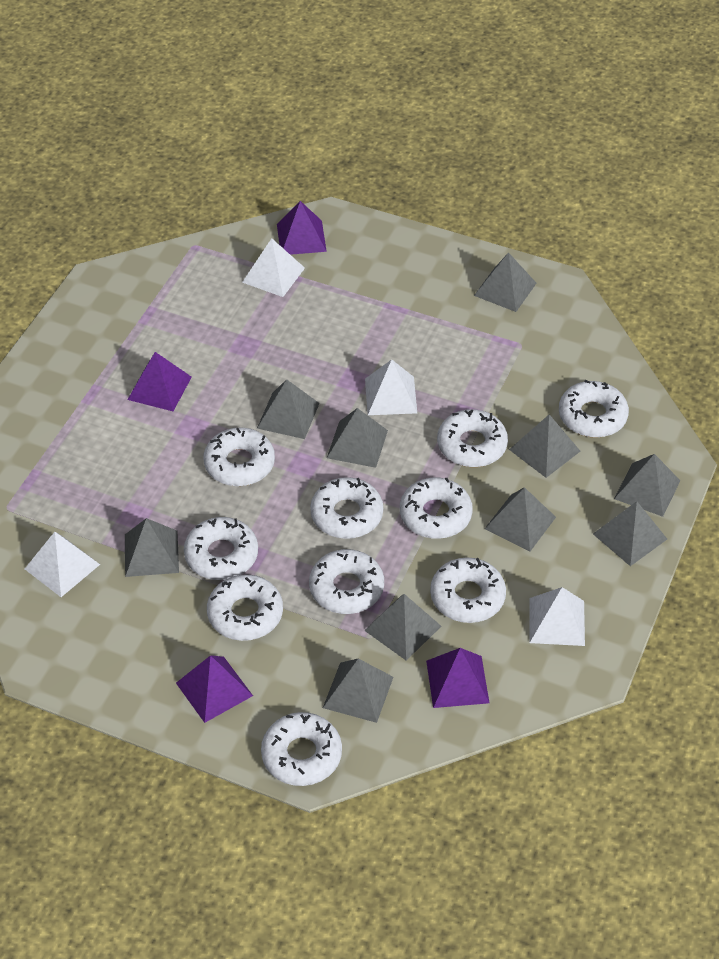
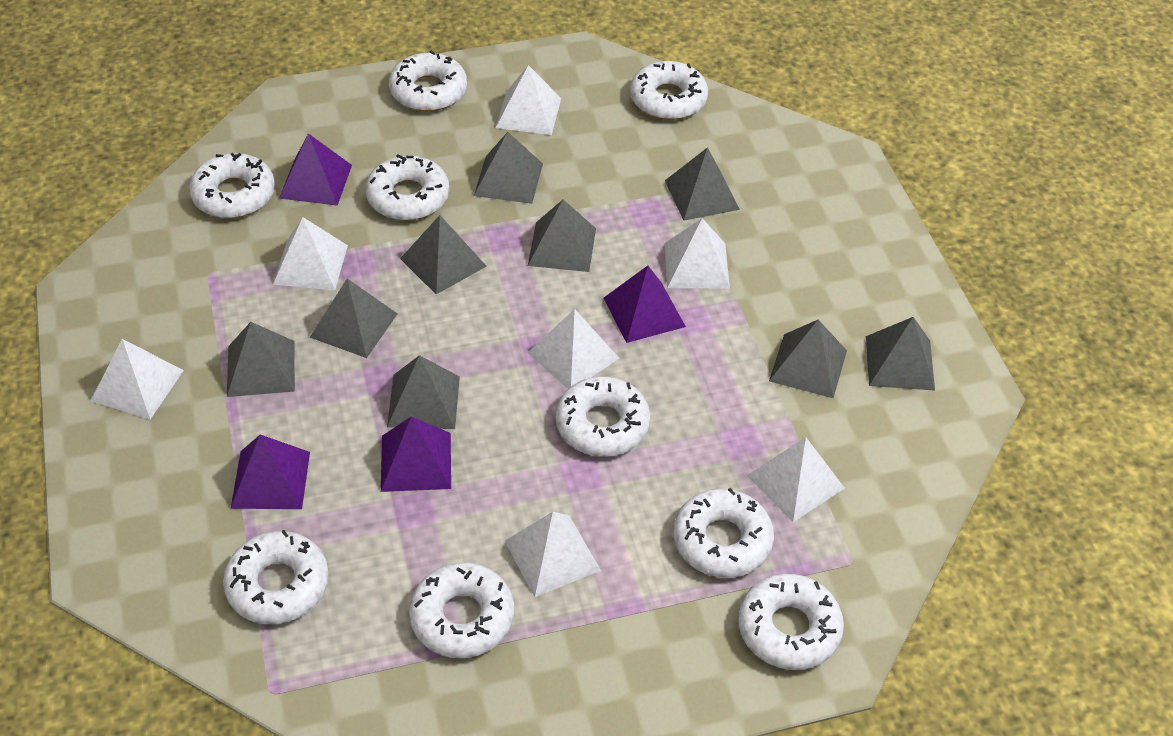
grey pyramid: [125,518,179,577] [257,379,320,439] [323,659,393,723] [327,408,388,468] [364,594,441,661] [474,252,536,312] [485,487,556,552] [509,414,580,478] [593,501,667,566] [614,454,681,517] = 10 -> [227,322,295,397] [309,278,397,358] [387,355,460,429] [400,215,487,294] [474,132,543,204] [528,200,596,272] [665,147,740,221] [769,320,847,398] [866,317,935,391] = 9
white donut: [184,517,258,580] [204,427,275,486] [207,574,283,641] [261,712,342,786] [309,549,384,614] [310,477,383,539] [400,478,473,539] [430,557,506,623] [437,409,508,467] [559,380,629,438] = 10 -> [189,153,275,218] [223,530,329,624] [366,154,449,220] [389,50,467,111] [409,562,514,658] [556,376,650,457] [630,61,708,120] [673,488,774,578] [738,574,844,670] = 9
white pyramid: [25,532,100,597] [242,238,305,297] [365,359,417,415] [529,587,585,646] = 4 -> [91,339,184,419] [273,217,348,290] [496,65,561,135] [505,512,601,597] [528,309,619,389] [664,218,730,289] [747,437,845,522] = 7

